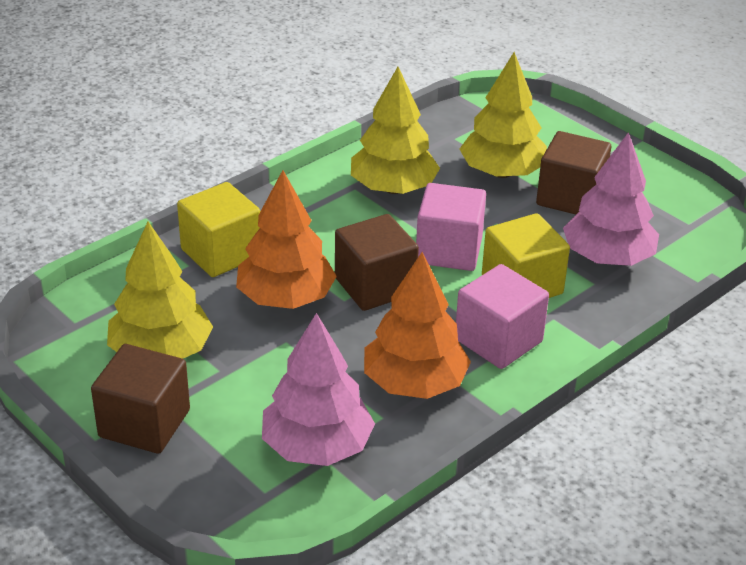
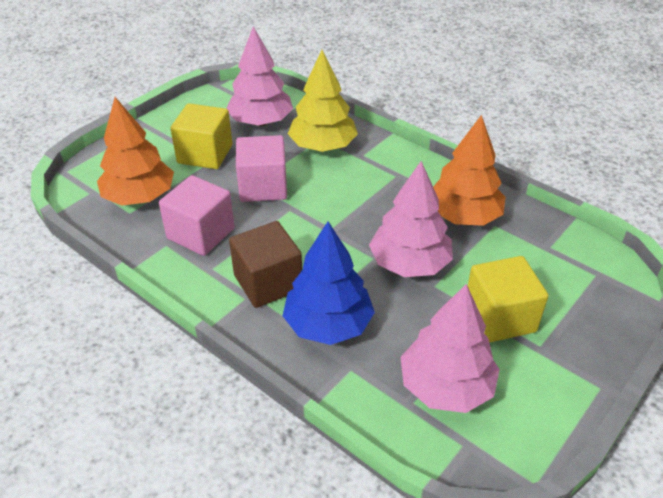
blue tree: none = 0 -> [283,222,375,345] = 1
brown cube: [91,344,190,454] [335,214,419,311] [536,131,611,215] = 3 -> [229,221,302,308] = 1
pink tree: [262,313,375,466] [563,132,659,266] = 2 -> [226,26,293,126] [369,161,453,277] [400,284,500,413] = 3
yellow tree: [107,222,213,359] [351,67,440,194] [459,52,547,178] = 3 -> [288,50,358,152] = 1

